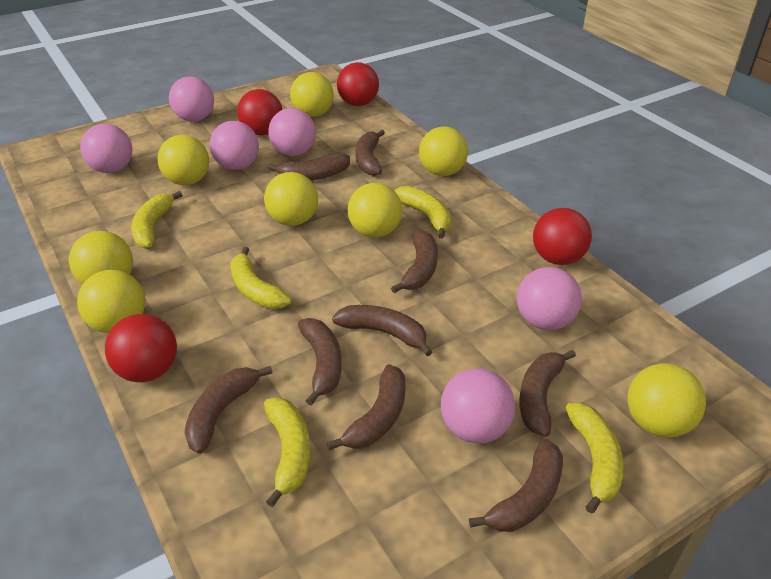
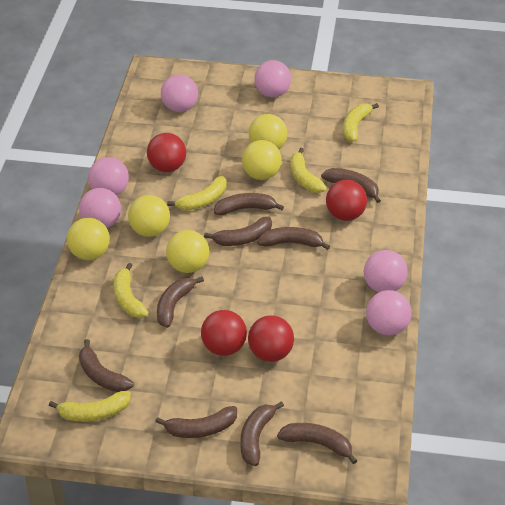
yellow ball: [69,231,133,285] [77,270,145,333] [157,135,209,185] [264,172,318,226] [290,72,334,117] [348,183,402,238] [419,126,468,176] [627,363,706,437] = 8 -> [67,218,110,260] [128,195,170,237] [166,230,209,273] [242,140,282,180] [249,114,287,149] = 5

